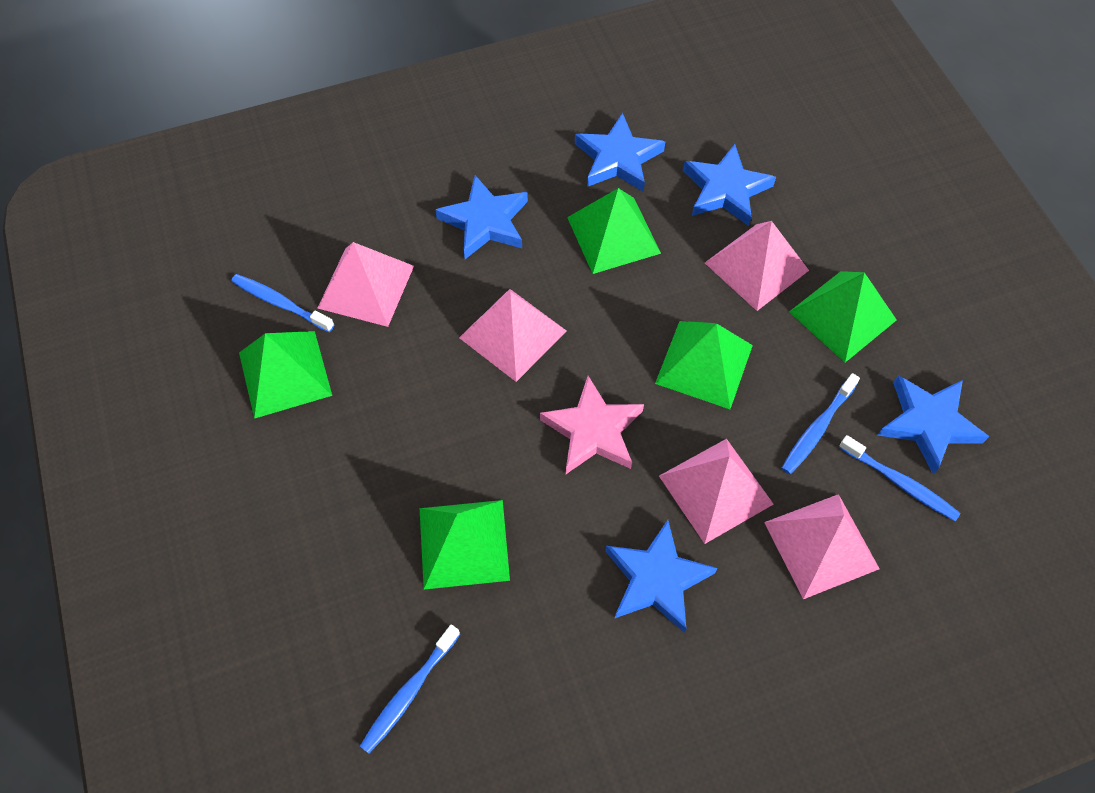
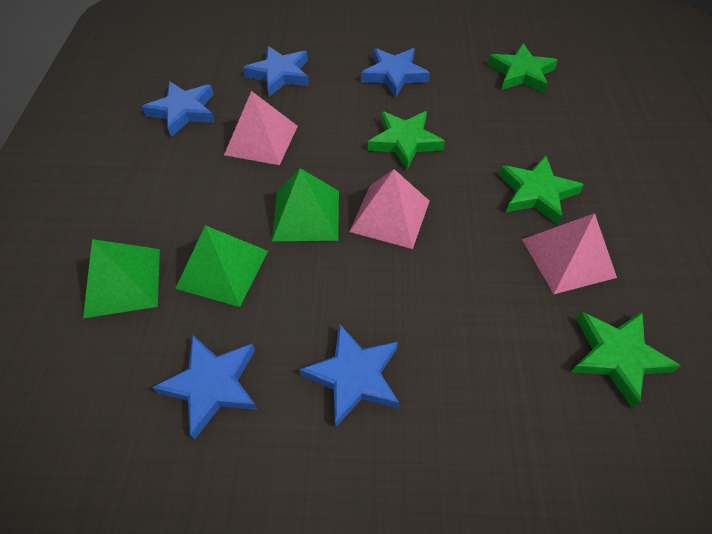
blue toothbrush: [231,274,334,332] [360,625,460,753] [782,373,860,474] [839,435,961,521] = 4 -> none = 0
green pyramid: [239,331,332,419] [420,500,510,589] [567,188,661,274] [655,321,753,409] [789,271,896,362] = 5 -> [83,239,160,318] [175,225,268,307] [272,168,339,241] = 3
green star: none = 0 -> [368,111,445,170] [488,43,558,93] [499,156,584,225] [571,312,681,409] = 4
pink pyramid: [318,242,414,327] [459,289,566,382] [659,439,774,544] [705,221,809,311] [764,494,880,599] = 5 -> [224,91,298,165] [349,169,430,249] [522,213,617,294] = 3
pink star: [540,376,644,474] = 1 -> none = 0

